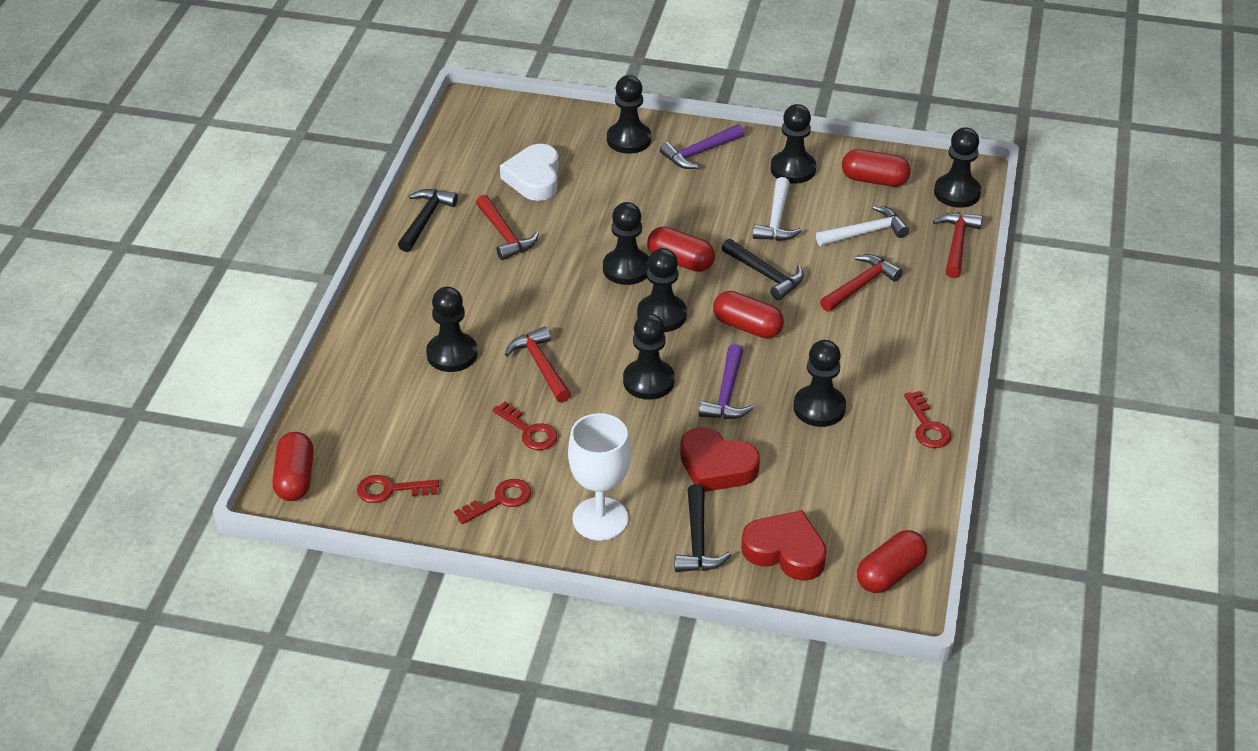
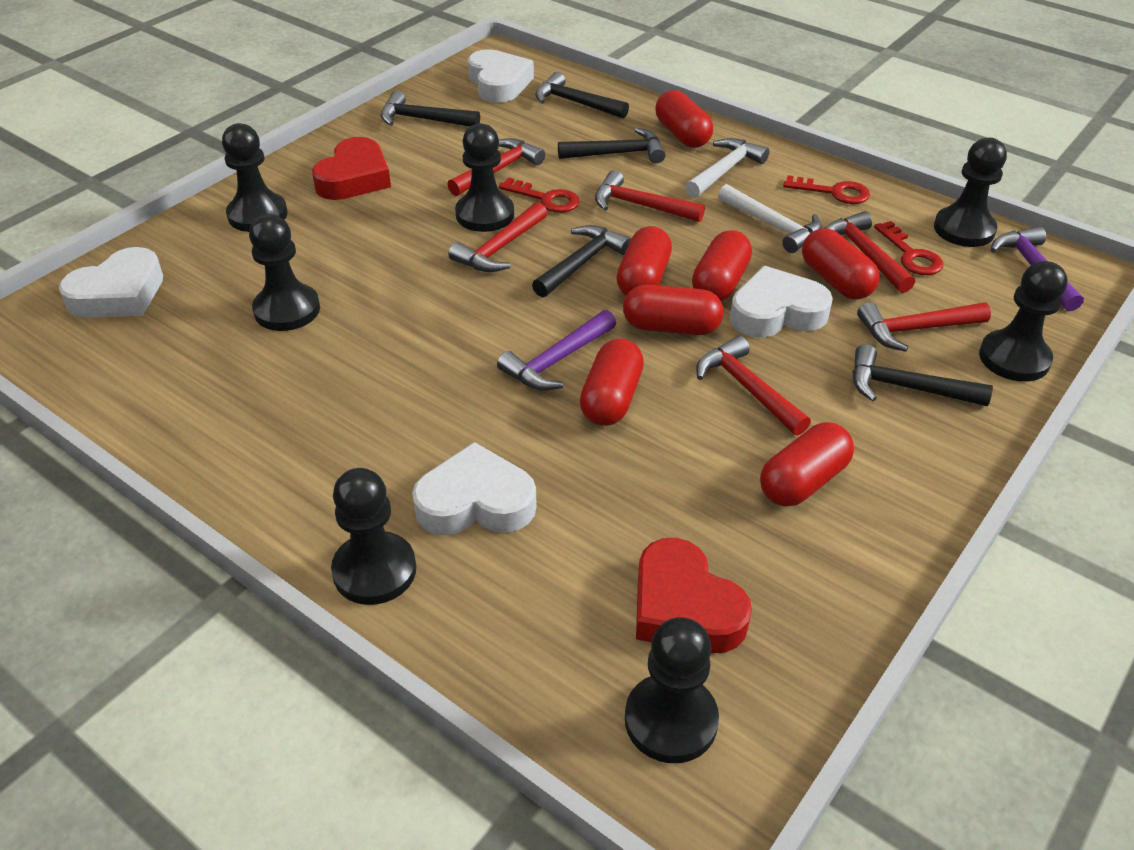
black hammer: [398,189,458,252] [675,484,731,572] [722,239,804,300] = 3 -> [381,91,480,127] [532,225,631,297] [535,72,629,119] [558,128,666,163] [852,344,993,407] = 5
black pawn: [426,287,478,372] [603,202,649,285] [607,75,651,154] [623,313,675,400] [637,248,687,332] [770,104,816,184] [793,340,846,427] [934,127,981,208] = 8 -> [222,123,288,232] [249,214,320,331] [331,468,416,605] [455,123,514,232] [625,617,719,763] [934,138,1007,247] [979,261,1067,382] = 7
red capsule: [272,432,314,501] [647,226,715,272] [713,291,784,339] [842,149,910,187] [857,530,927,593] = 5 -> [580,339,644,426] [617,226,672,296] [623,284,724,335] [656,90,713,148] [692,230,752,301] [760,422,854,506] [802,228,880,300] = 7
red hammer: [476,195,539,260] [505,327,571,403] [820,254,903,312] [933,212,982,278] = 4 -> [447,138,545,196] [449,202,547,272] [595,170,705,222] [696,336,811,436] [825,211,915,293] [857,302,991,352] = 6
red key: [357,475,439,503] [454,479,532,524] [492,401,558,450] [904,391,951,448] = 4 -> [499,177,580,213] [783,175,870,204] [874,221,943,275] = 3
white goblet: [568,413,631,541] = 1 -> none = 0
white heart: [500,144,559,201] = 1 -> [59,247,163,318] [412,442,537,535] [468,49,534,103] [730,266,833,338] = 4

